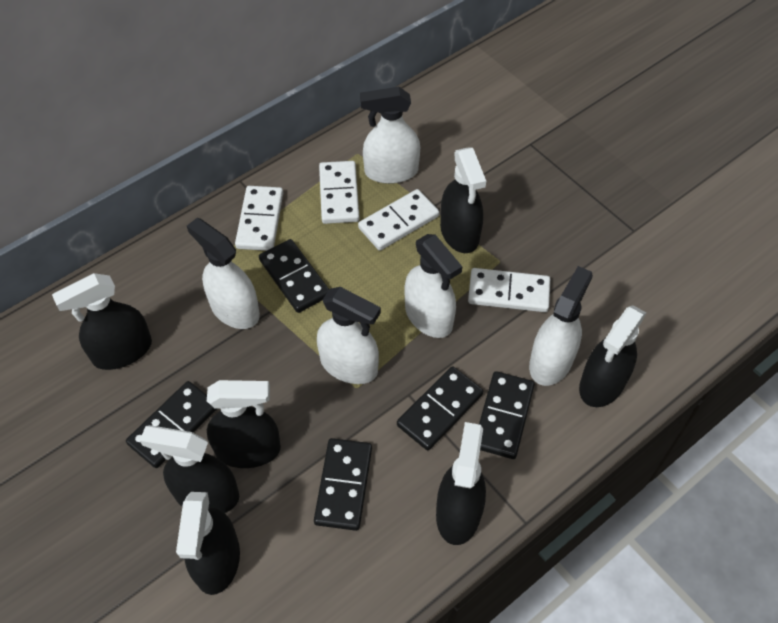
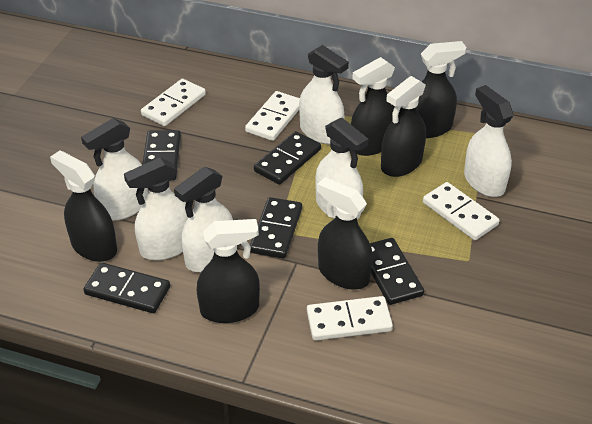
black spray bottle: [52,273,152,370] [140,425,239,513] [176,492,240,595] [207,380,281,468] [436,422,486,545] [440,147,486,253] [579,305,646,407] = 7 -> [50,151,117,262] [197,219,260,323] [317,177,373,290] [351,57,395,156] [381,76,426,177] [416,41,466,138] = 6
white spray bottle: [187,218,260,329] [317,287,381,384] [360,87,420,184] [404,234,462,338] [529,266,593,386] = 5 -> [81,118,148,221] [124,158,188,260] [174,167,233,272] [299,45,349,144] [315,118,369,219] [464,85,513,197] = 6

